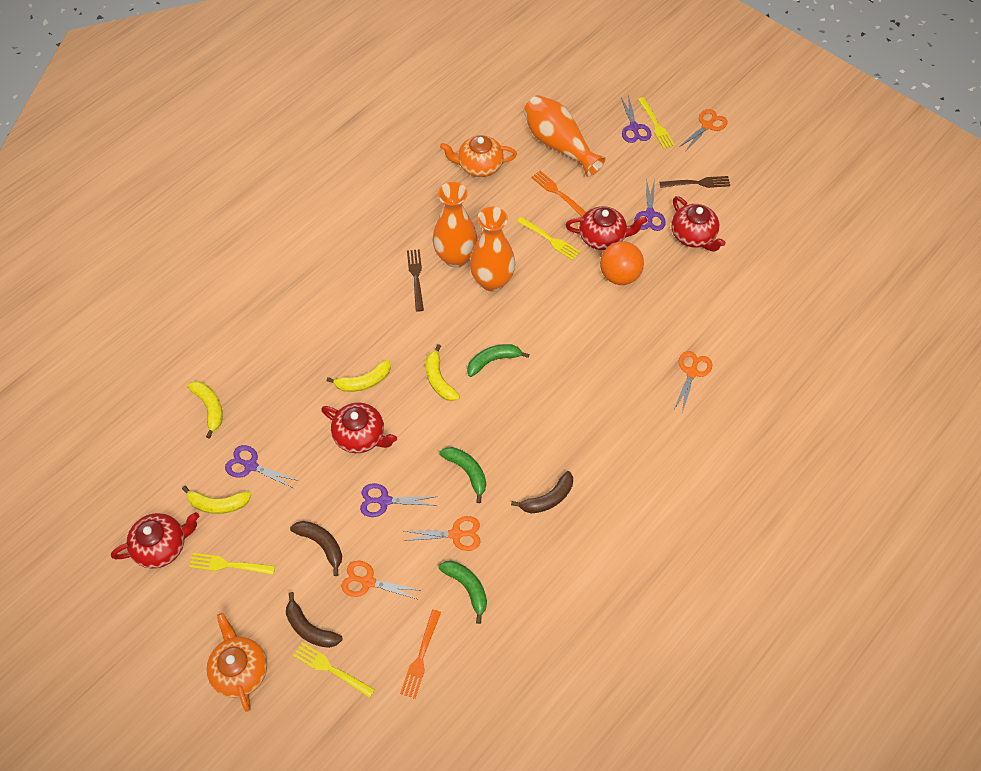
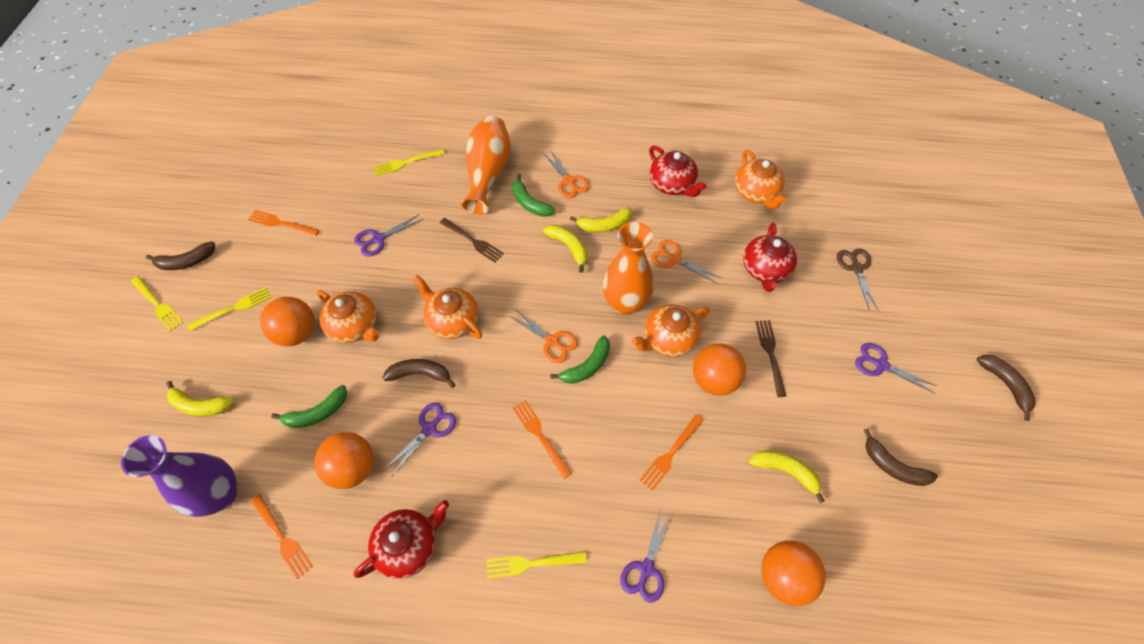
brown banana: [286,592,343,648] [290,521,342,576] [511,471,573,513] = 3 -> [146,241,215,270] [383,359,455,388] [864,429,938,486] [977,355,1036,421] = 4
brown scissors: none = 0 -> [837,248,878,310] = 1
orange ball: [600,241,644,285] = 1 -> [260,297,315,346] [314,432,374,489] [693,343,746,396] [761,541,826,606] = 4
orange fork: [400,609,441,699] [531,171,586,217] = 2 -> [248,210,319,236] [251,494,313,579] [513,400,572,479] [640,414,704,491] = 4
orange scissors: [341,561,419,600] [403,516,480,551] [674,351,712,413] [679,109,728,150] = 4 -> [510,309,578,363] [543,151,589,198] [651,240,722,284] = 3
orange teapot: [206,613,267,712] [440,135,517,177] = 2 -> [317,290,379,343] [413,275,482,339] [632,304,710,357] [735,150,786,209] = 4
orange vase: [432,182,478,268] [470,206,515,292] [523,95,606,177] = 3 -> [461,116,511,215] [603,222,654,315] = 2
purple vase: none = 0 -> [121,435,237,517] = 1
red teapot: [111,512,199,569] [321,403,397,453] [566,206,647,250] [671,196,726,252] = 4 -> [354,500,449,579] [649,145,707,197] [743,223,797,292] = 3

